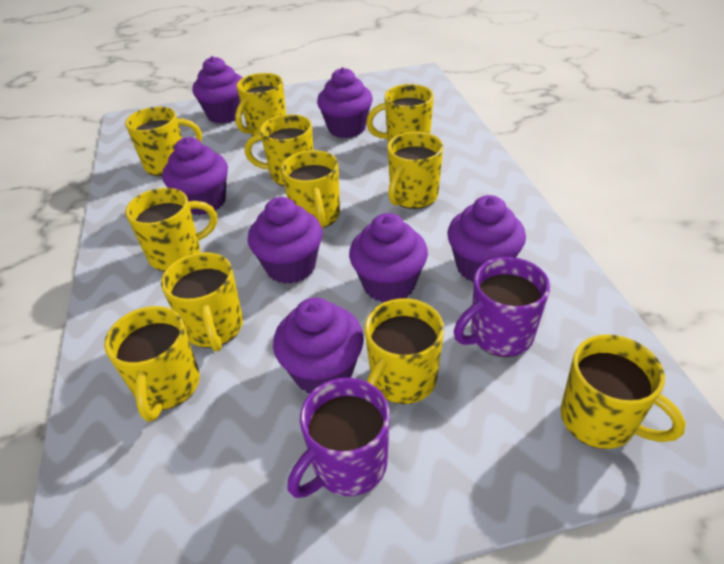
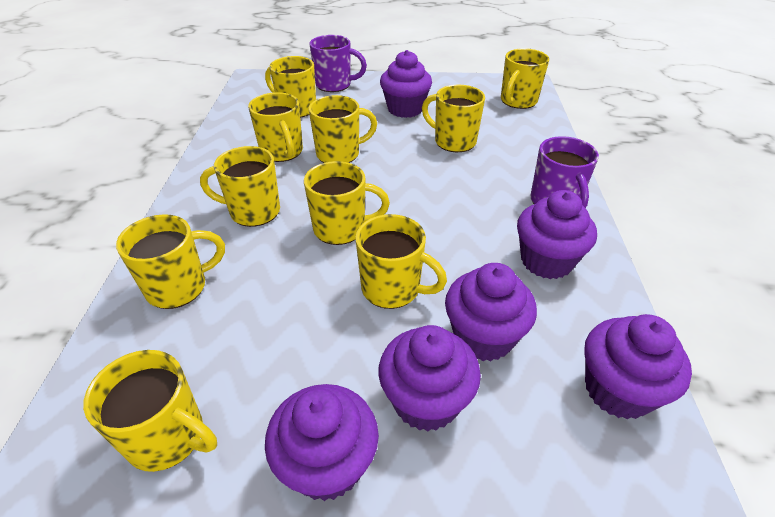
purple cupcake: [162,137,228,215] [192,56,243,124] [248,197,323,284] [273,298,364,393] [317,67,373,138] [349,213,428,303] [447,195,526,282] = 7 -> [265,384,379,501] [378,325,481,431] [380,50,432,118] [445,263,537,361] [517,190,597,279] [584,314,692,420] = 6
yellow mug: [104,306,200,422] [125,106,202,176] [125,188,217,271] [161,252,243,352] [235,73,286,136] [245,114,314,186] [281,150,340,228] [365,298,444,404] [366,84,434,143] [387,132,443,209] [561,335,686,449] = 11 -> [83,350,217,472] [116,214,225,309] [200,146,280,227] [248,92,303,162] [265,56,316,118] [304,161,390,245] [309,95,377,163] [355,214,447,309] [422,85,485,152] [501,48,549,109] = 10

